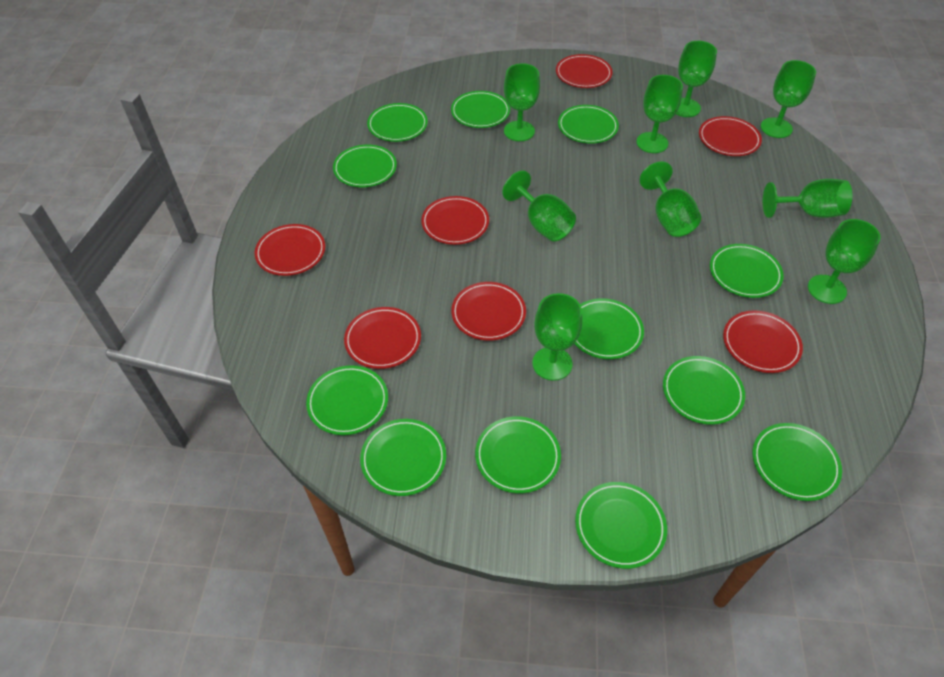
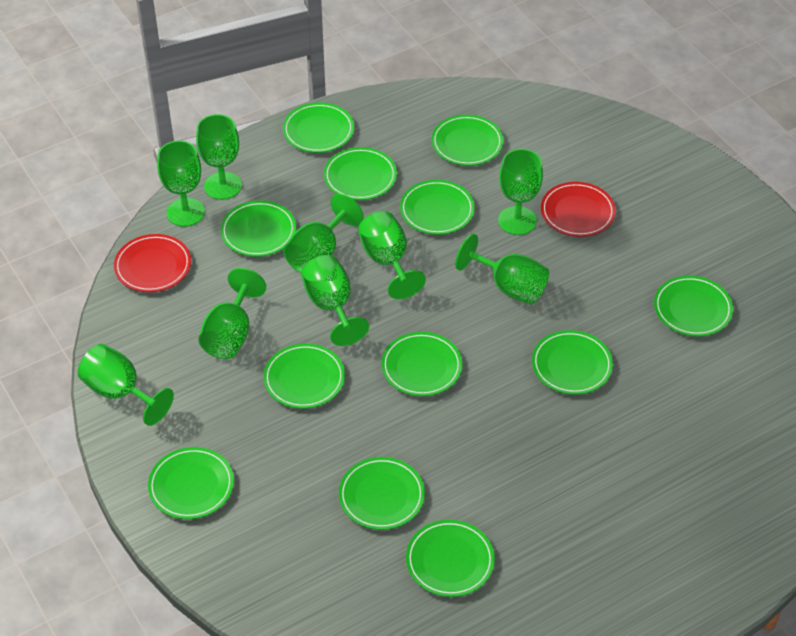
red plate: [255,224,325,276] [344,307,421,369] [421,196,489,245] [451,282,526,341] [556,54,613,88] [699,116,762,156] [723,310,803,373] = 7 -> [114,234,191,292] [541,182,616,237] = 2

